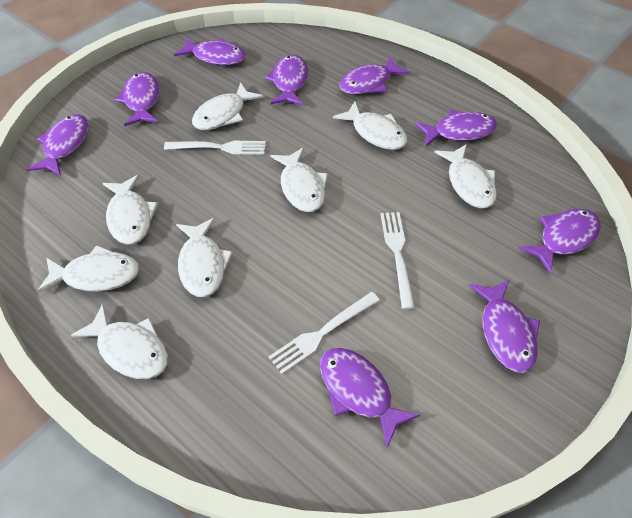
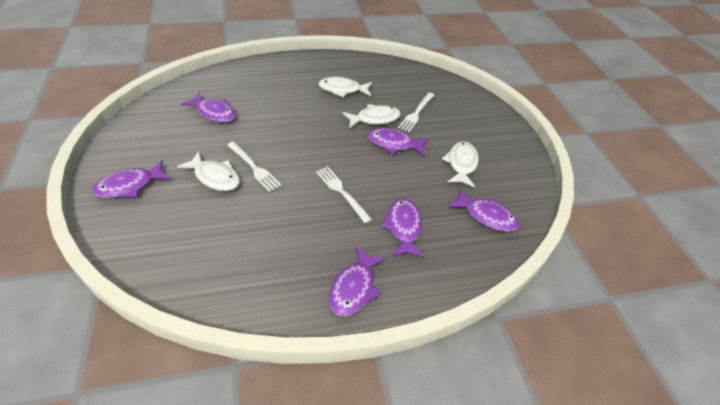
purple fish: [27,114,89,176] [115,72,160,126] [174,38,246,65] [265,55,308,105] [320,348,421,448] [339,56,410,95] [415,110,497,146] [469,279,540,373] [519,209,601,275] = 9 -> [92,160,171,198] [181,93,236,122] [329,246,386,316] [368,128,428,156] [380,198,424,258] [448,189,519,232] = 6
white fish: [37,245,140,293] [71,303,168,379] [102,174,158,245] [176,218,233,297] [192,82,263,130] [270,147,328,212] [333,101,408,150] [434,144,497,208] = 8 -> [177,151,240,191] [318,77,372,98] [343,104,401,128] [442,142,479,188] = 4

